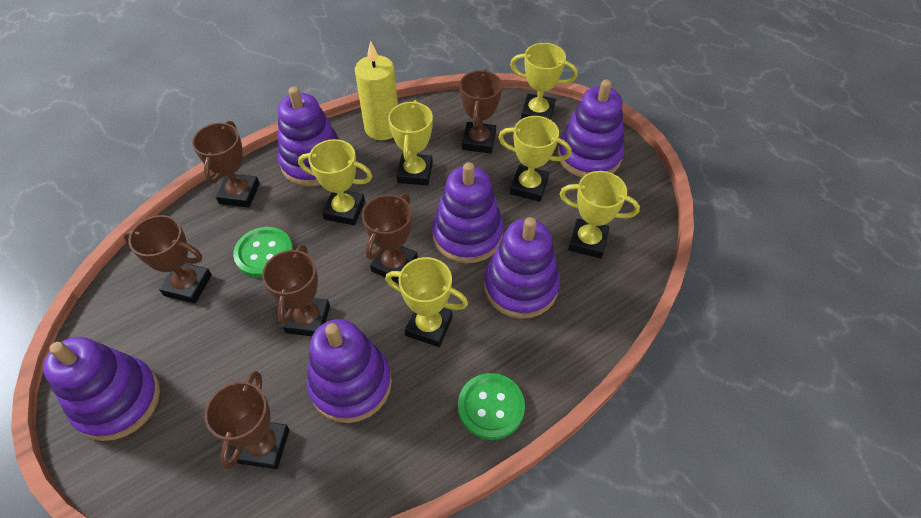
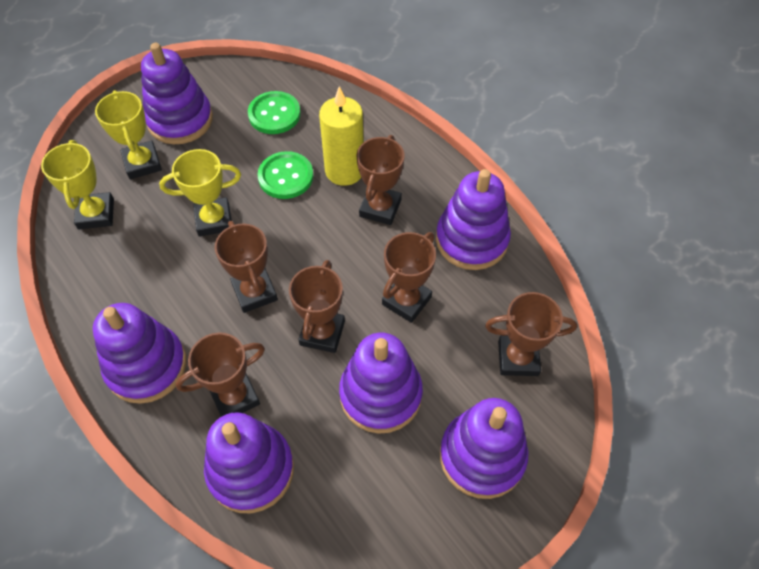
yellow trophy: [298,139,372,225] [385,257,468,347] [388,100,433,186] [498,116,572,202] [510,43,578,120] [560,171,640,258] = 6 -> [41,140,114,230] [95,90,162,179] [159,149,241,237] = 3

